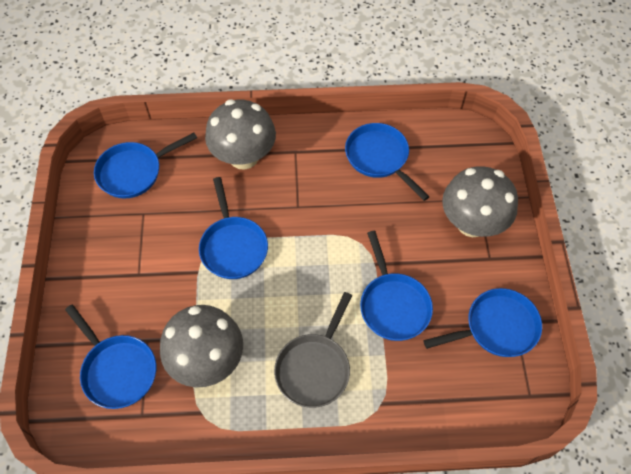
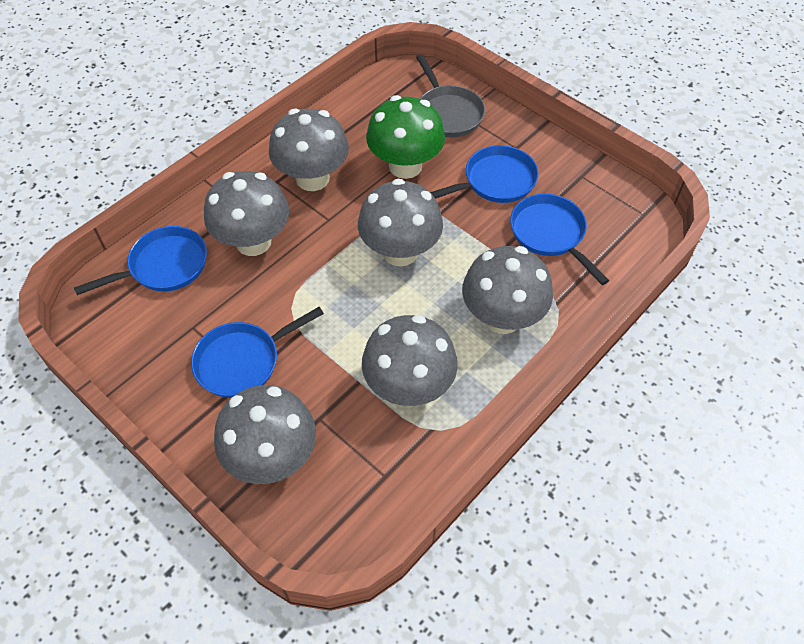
blue pan: [65,304,156,409] [94,133,197,199] [199,177,268,279] [345,123,430,201] [360,231,433,341] [424,288,542,357] = 6 -> [74,226,207,295] [191,307,324,398] [430,145,539,203] [510,194,609,285] = 4
green mushroom: none = 0 -> [366,95,445,179] = 1
grey mushroom: [160,305,243,388] [205,99,276,170] [442,166,518,237] = 3 -> [204,171,289,256] [214,385,316,484] [269,108,349,191] [358,179,443,267] [362,315,458,406] [462,246,553,334] = 6

